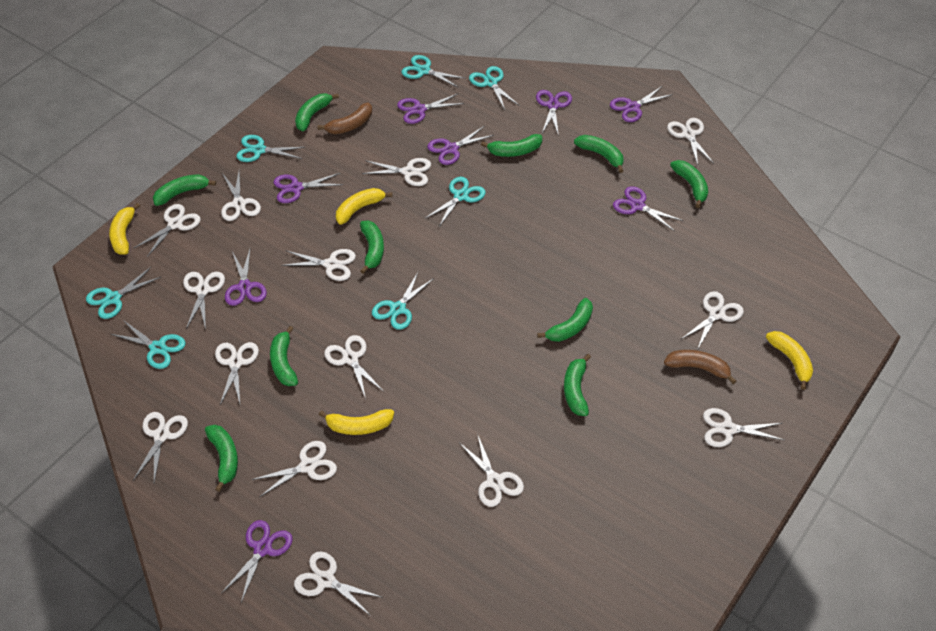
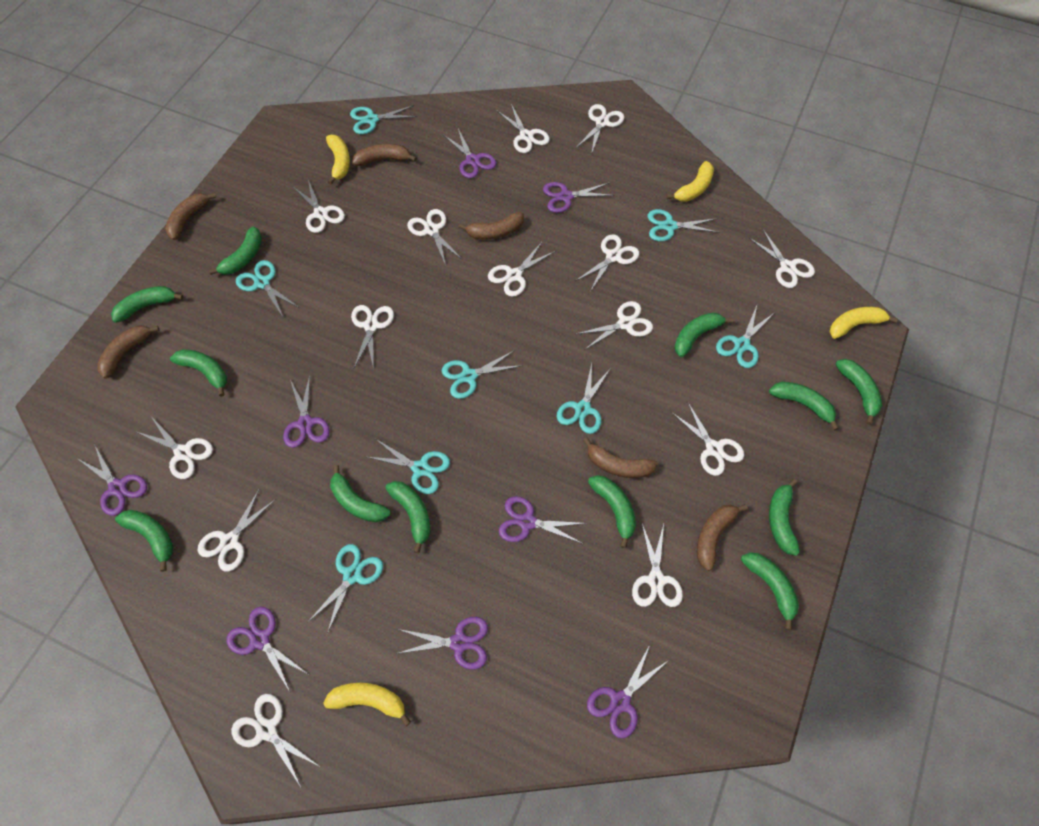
brown banana: [318,103,372,134] [664,350,736,384] = 2 -> [97,325,160,379] [165,193,216,240] [352,144,417,166] [458,212,524,240] [583,437,658,478] [697,504,748,571] = 6
green banana: [153,174,216,206] [205,425,238,492] [270,326,298,386] [295,93,339,131] [360,221,384,274] [481,134,542,157] [537,298,593,342] [564,354,591,416] [574,135,624,173] [670,160,708,208] = 10 -> [111,286,184,323] [115,510,173,572] [170,349,227,397] [209,227,262,275] [330,465,391,522] [385,481,430,553] [588,475,636,548] [675,313,733,357] [741,552,799,630] [769,382,839,430] [769,479,800,556] [835,359,882,425] = 12
turquoise scissors: [86,267,161,319] [111,320,186,369] [236,135,305,162] [372,272,434,330] [402,55,464,87] [424,177,486,227] [469,66,519,110] = 7 -> [236,260,300,317] [307,544,383,634] [350,105,417,134] [367,439,450,494] [442,350,520,399] [557,364,611,434] [648,209,719,241] [716,306,774,368] = 8

